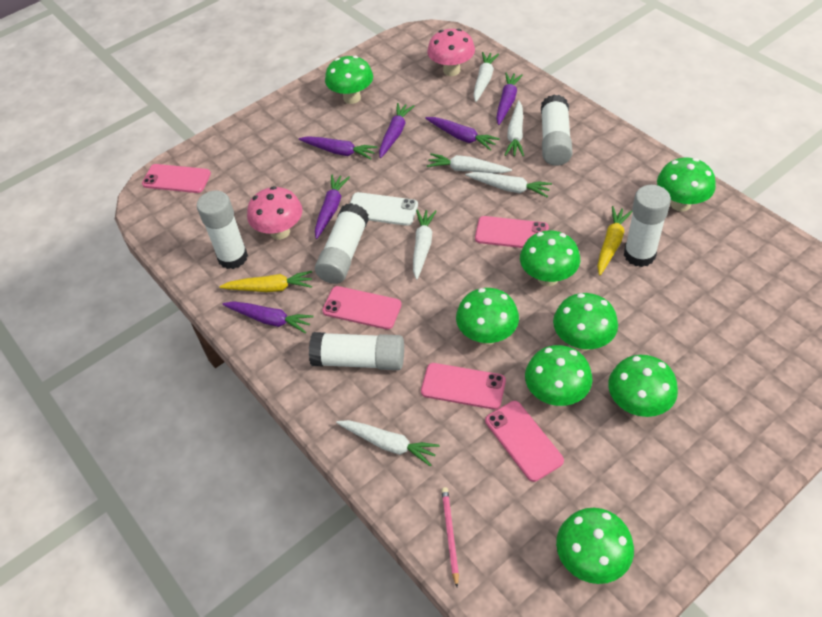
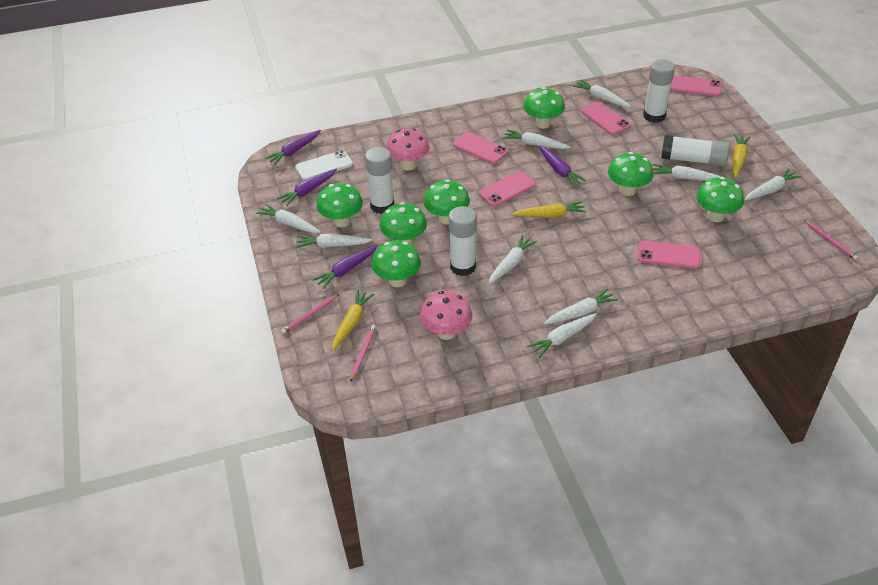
green mushroom: [325,56,373,104] [456,288,519,345] [520,230,580,286] [525,345,593,406] [553,293,618,351] [556,508,634,584] [608,355,678,417] [657,158,716,212] = 8 -> [317,183,363,227] [372,241,421,287] [380,202,427,245] [424,179,470,225] [523,87,565,129] [608,152,654,196] [696,177,744,222] = 7
pink pencil: [442,487,459,587] = 1 -> [281,294,339,334] [350,324,376,382] [804,220,858,260] = 3
purple carrot: [223,301,314,333] [299,136,377,159] [315,175,350,239] [379,103,414,158] [425,117,500,151] [496,73,523,125] = 6 -> [265,130,321,165] [277,169,337,206] [312,245,377,289] [538,146,587,187] = 4
white carrot: [336,420,440,466] [413,210,436,280] [427,153,512,173] [465,172,552,197] [473,52,499,102] [505,100,524,157] = 6 -> [256,204,321,233] [296,234,372,248] [489,235,537,285] [503,129,570,149] [527,313,597,358] [544,288,618,325] [573,80,631,107] [653,164,721,181] [744,168,802,201] = 9
white glue stick: [197,191,248,269] [309,332,404,370] [315,203,369,284] [541,95,573,166] [624,185,671,267] = 5 -> [365,147,394,214] [449,206,477,276] [643,59,675,123] [661,135,729,166] = 4
yellow carrot: [219,271,312,292] [597,206,632,276] = 2 -> [333,290,374,350] [512,201,587,218] [733,134,750,178] = 3

